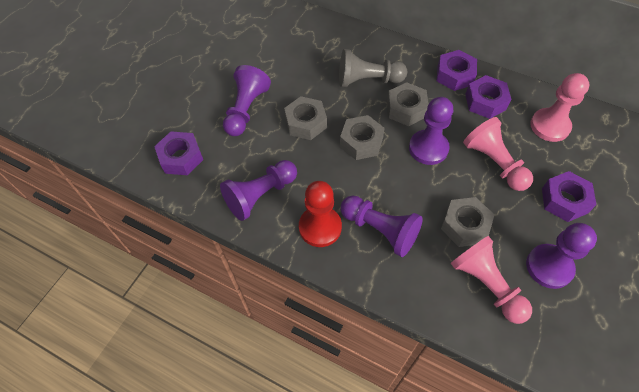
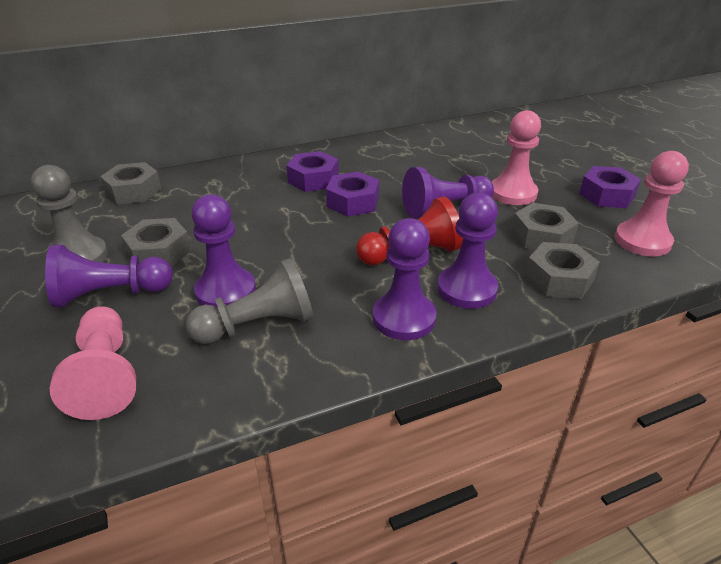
grey pawn: [339,49,407,87] = 1 -> [31,165,108,263] [186,258,313,344] = 2
purple nut: [154,131,203,175] [437,50,477,91] [465,75,511,119] [542,171,596,222] = 4 -> [286,151,339,192] [326,172,379,217] [579,166,641,208] = 3

